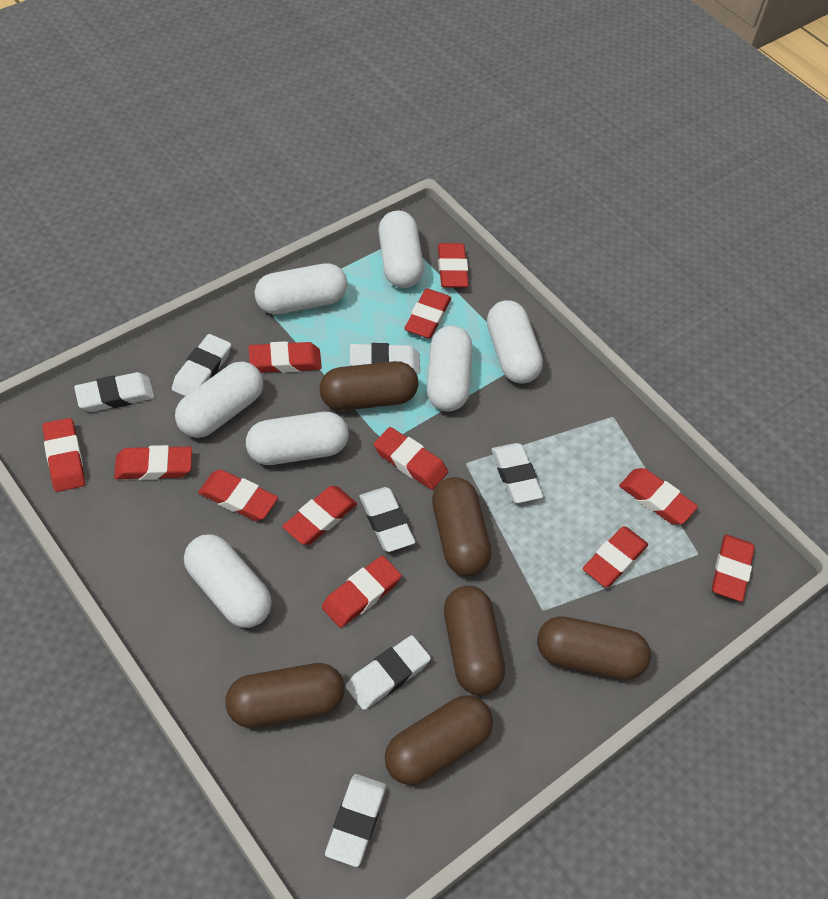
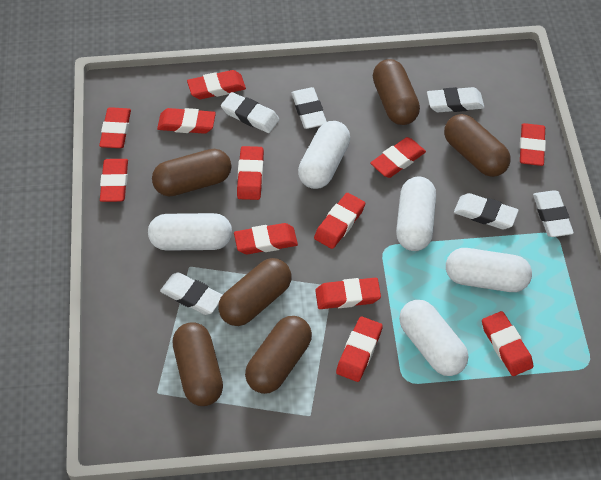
white capsule: [175,362,263,438] [184,534,272,628] [246,412,349,465] [255,263,348,314] [378,210,424,288] [427,326,472,411] [487,300,543,384] = 7 -> [148,213,232,251] [298,121,350,189] [396,176,436,251] [399,300,468,376] [446,248,532,292] = 5
white eraser: [74,372,155,412] [172,334,231,396] [325,774,386,867] [345,635,431,710] [350,343,420,374] [359,487,415,552] [491,443,543,503] = 7 -> [160,272,223,315] [221,92,279,133] [291,87,327,129] [427,87,484,112] [454,193,519,229] [533,190,574,237] = 6

